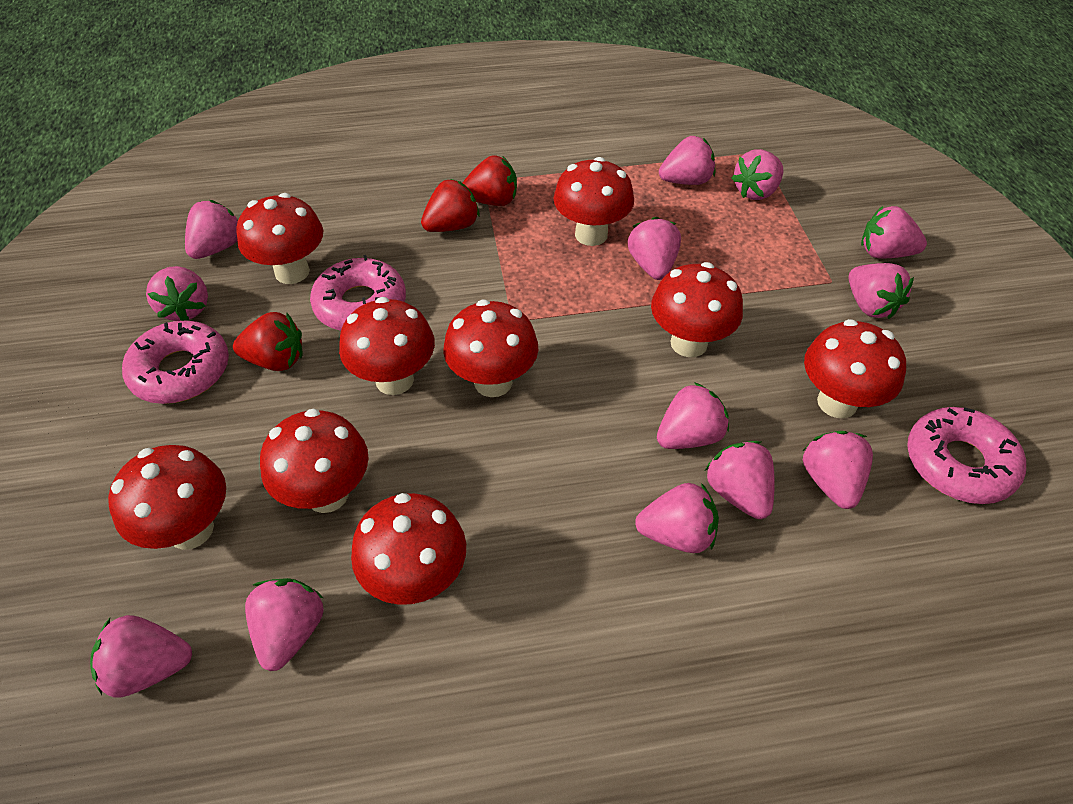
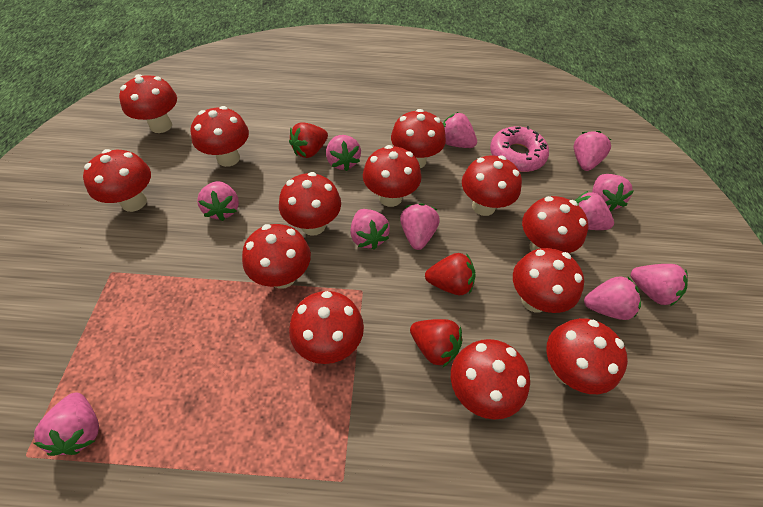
pink donut: [122,321,229,404] [310,255,406,331] [907,407,1026,504] = 3 -> [490,126,549,172] = 1
pink strawberry: [90,615,192,698] [146,266,208,321] [185,200,238,259] [245,578,324,671] [628,217,681,280] [635,483,719,553] [657,382,729,449] [659,136,715,185] [705,441,775,519] [731,149,783,200] [803,431,873,509] [849,263,914,319] [861,206,927,259] = 13 -> [34,393,99,456] [197,181,239,221] [326,135,361,171] [350,209,390,250] [400,203,440,250] [443,112,477,148] [574,131,611,171] [575,191,614,230] [584,276,641,320] [592,174,634,211] [631,264,688,306] = 11
red mushroom: [108,445,226,550] [236,193,323,284] [260,409,369,513] [339,297,435,395] [351,493,466,605] [443,300,538,397] [554,157,634,246] [651,262,743,357] [804,319,906,418] = 9 -> [83,149,151,212] [119,74,177,133] [191,106,249,167] [242,224,311,289] [279,172,341,236] [289,291,364,364] [363,145,421,207] [391,109,446,168] [451,339,530,420] [462,155,522,216] [513,248,584,313] [522,196,589,253] [546,318,628,394] = 13

